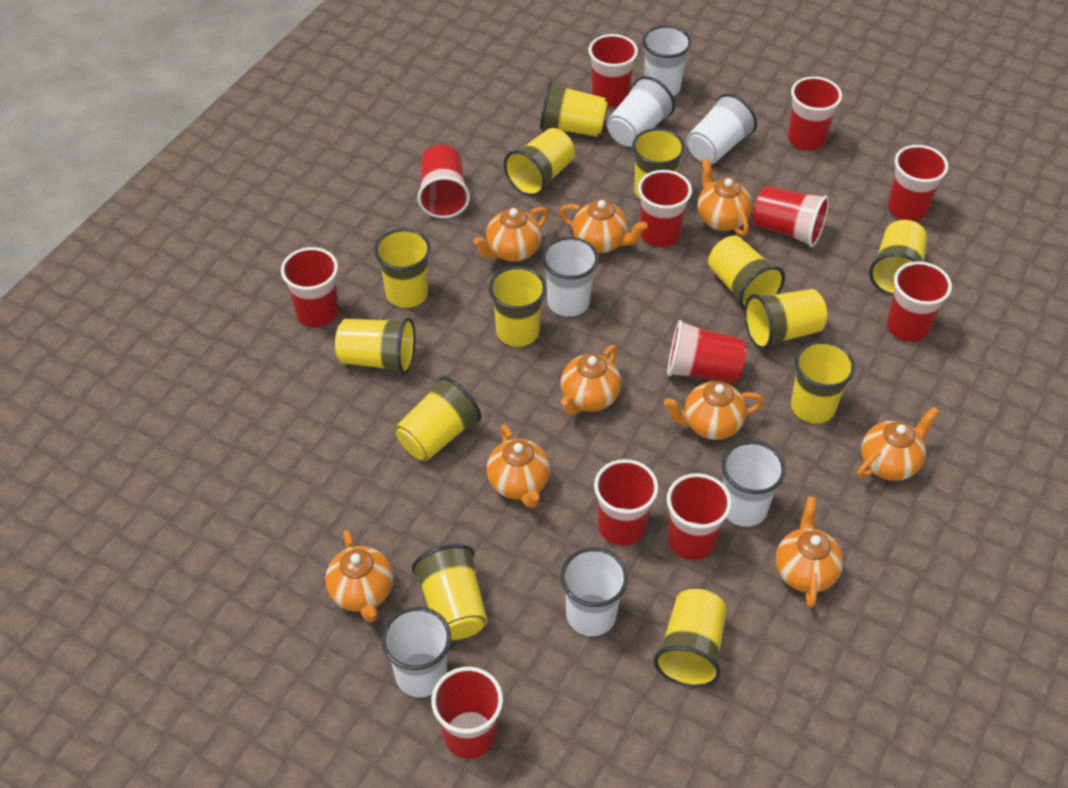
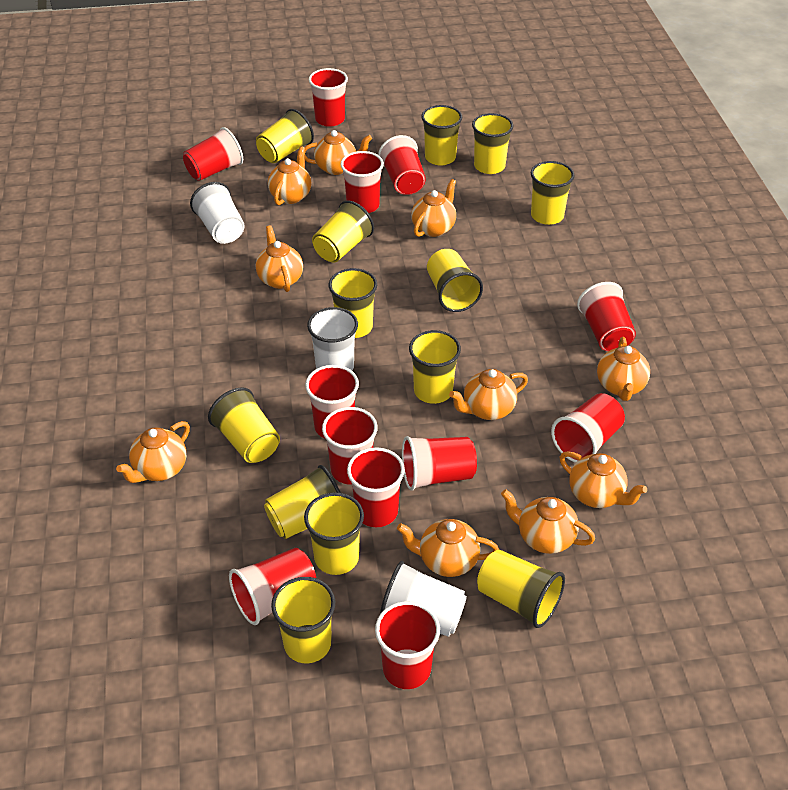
orange teapot: [325,530,393,622] [474,207,549,261] [487,425,550,508] [560,200,648,253] [561,345,621,415] [664,381,764,440] [697,158,752,236] [775,497,843,608] [857,407,939,481] = 9 -> [116,421,190,483] [256,225,303,292] [268,146,311,205] [304,130,372,175] [397,519,499,577] [411,179,456,237] [449,369,528,420] [501,489,595,554] [559,451,647,508] [597,337,650,401] = 10
white cup: [382,607,451,698] [542,237,599,317] [561,547,628,636] [607,76,675,147] [642,25,692,96] [686,94,757,164] [722,441,786,527] = 7 -> [190,182,244,244] [307,307,358,371] [380,561,467,637] = 3

